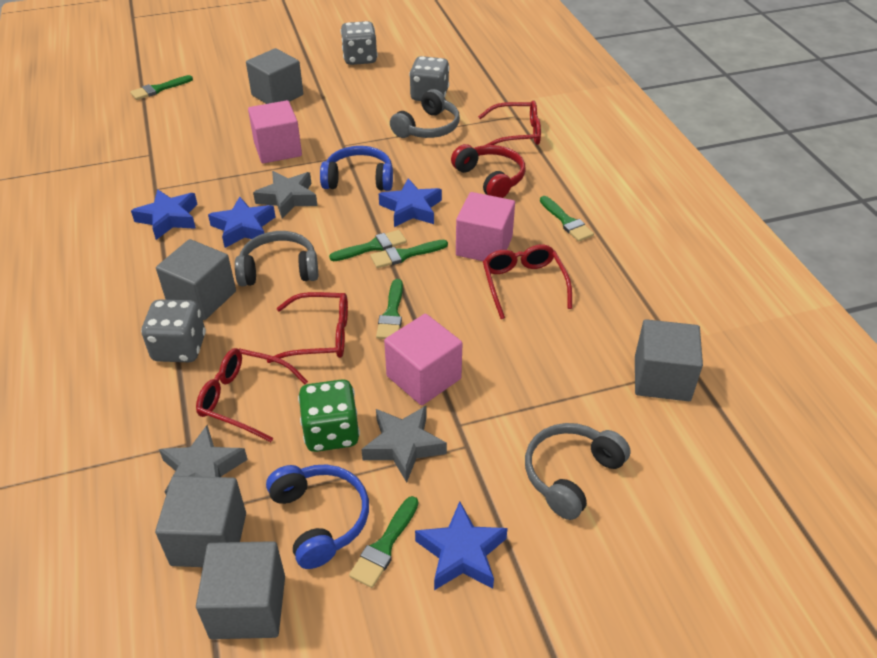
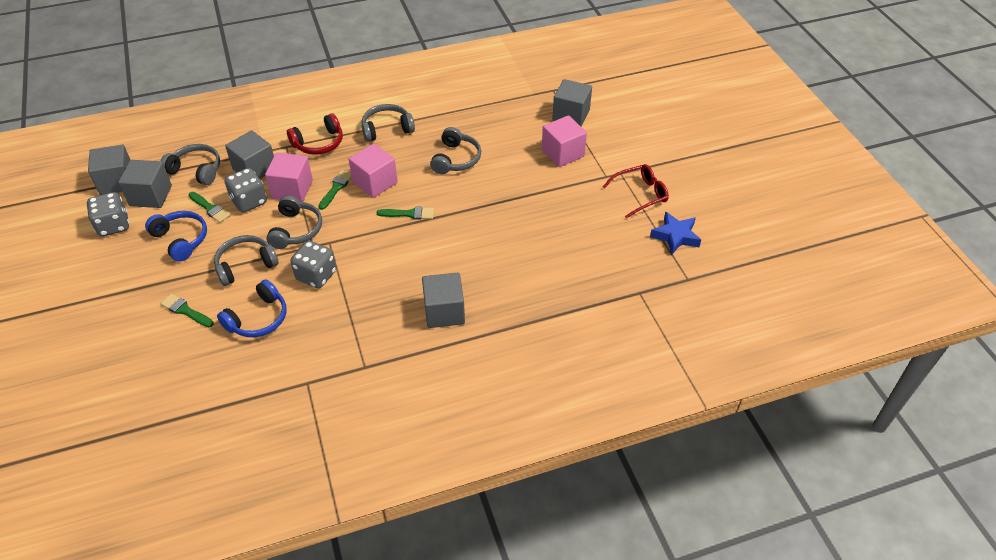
blue star: [131,189,197,240] [208,196,275,248] [379,178,442,227] [415,501,508,590] = 4 -> [650,212,701,255] = 1
green brush: [130,75,193,100] [329,230,407,261] [349,496,418,588] [370,240,448,268] [376,279,403,339] [540,196,594,242] = 6 -> [160,293,214,327] [189,192,231,223] [319,170,352,210] [377,207,434,220] = 4
green dice: [298,379,360,452] = 1 -> none = 0
grey headphones: [235,231,318,286] [390,89,460,138] [525,423,631,520] = 3 -> [161,144,220,185] [214,235,279,286] [266,196,322,249] [362,104,415,142] [430,127,481,174] = 5
grey star: [159,425,248,494] [253,171,317,219] [361,406,447,482] = 3 -> none = 0
red glasses: [196,348,308,442] [267,292,348,363] [478,100,541,145] [483,244,572,319] = 4 -> [603,164,669,218] = 1

